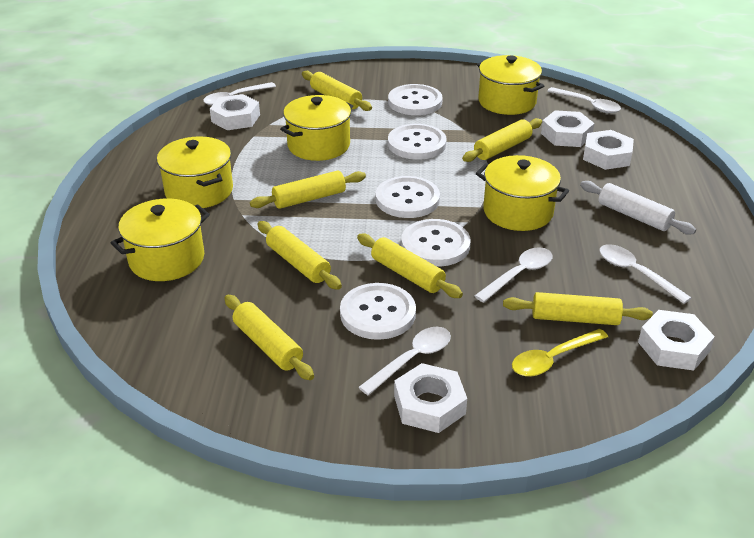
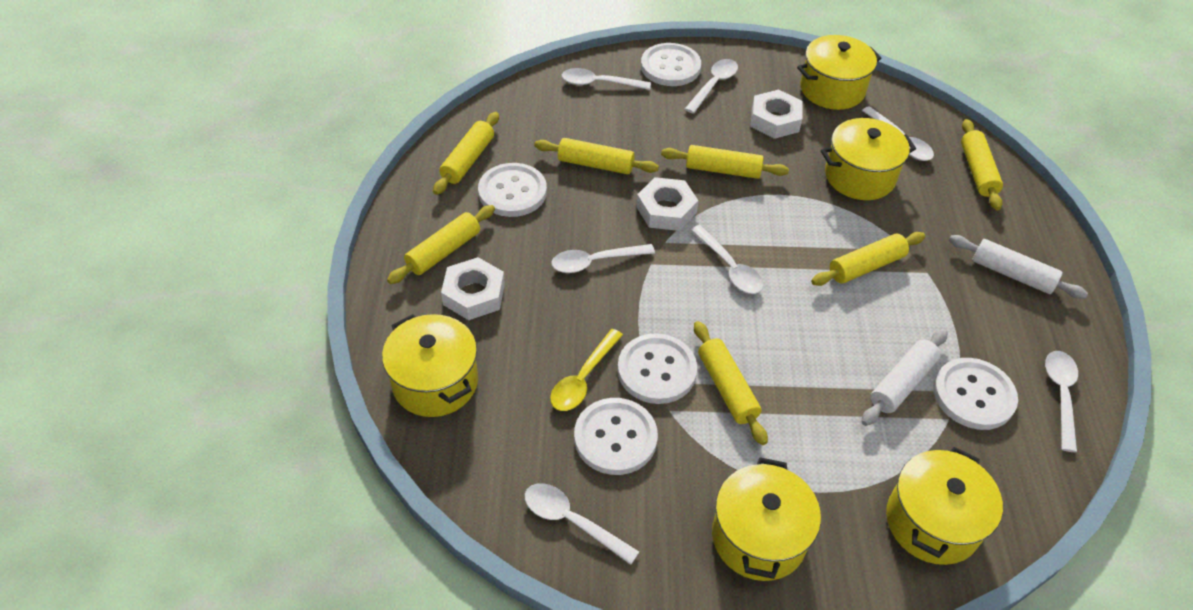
white nut: [210,94,260,130] [394,363,467,433] [541,110,595,147] [583,130,634,170] [638,310,715,371] = 5 -> [441,257,505,320] [636,177,699,231] [751,90,803,139] = 3
white rolling pin: [580,181,696,235] = 1 -> [861,329,947,426] [949,235,1088,299] = 2
white spoon: [203,82,276,105] [358,327,451,395] [475,247,553,303] [547,87,621,113] [600,244,691,304] = 5 -> [525,483,639,565] [552,244,655,273] [562,68,651,90] [685,59,738,114] [691,225,763,294] [862,106,934,161] [1045,351,1078,452] = 7

